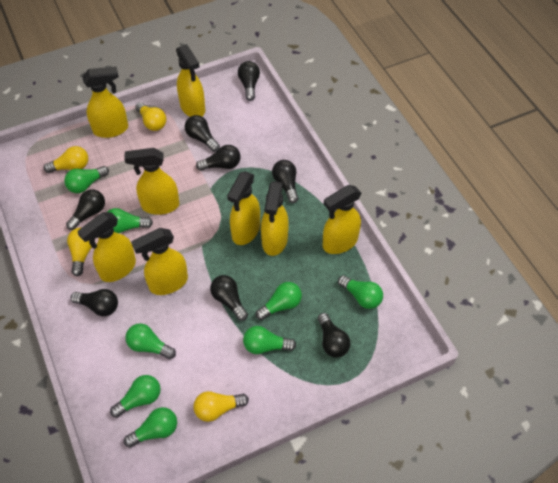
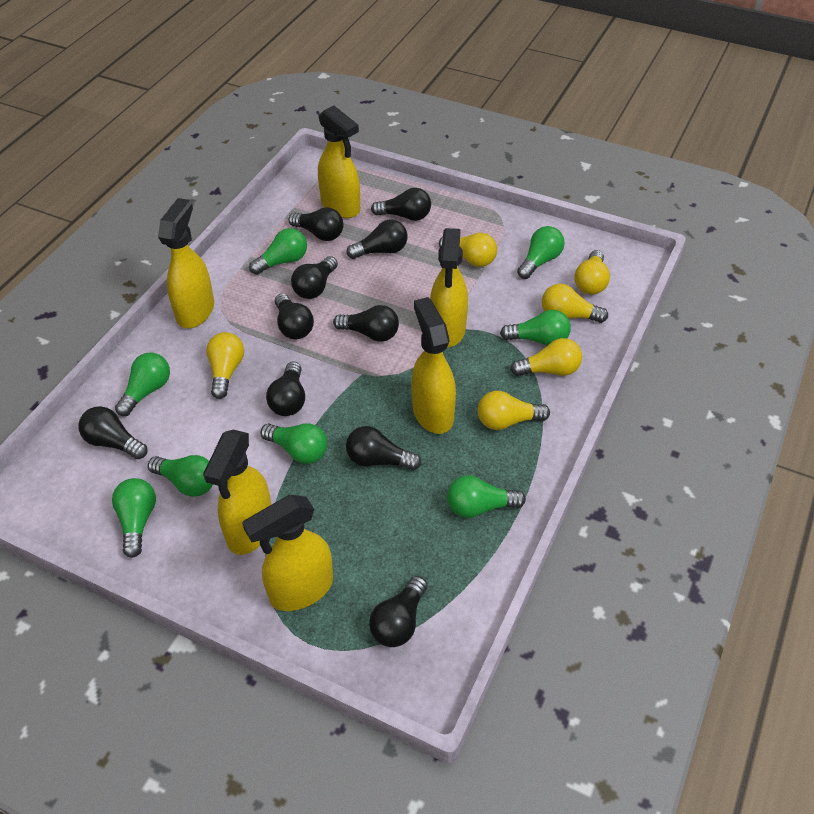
black light bulb: [66,189,105,230] [71,289,118,316] [185,115,220,152] [196,145,241,171] [210,275,248,321] [238,61,260,101] [272,160,299,203] [318,313,350,358] = 8 -> [79,406,147,459] [266,361,305,416] [275,293,314,339] [289,207,343,241] [291,256,338,299] [333,305,399,341] [346,219,407,259] [346,426,422,470] [369,576,427,647] [371,188,431,221] = 10
yellow light bulb: [44,146,88,173] [67,228,92,276] [135,102,166,131] [193,391,249,422] = 4 -> [206,332,244,399] [439,233,497,267] [477,391,550,430] [510,338,582,376] [542,284,608,323] [574,250,610,295] = 6
yellow spray bottle: [77,212,136,282] [82,67,128,138] [124,148,179,215] [131,228,188,295] [176,44,205,117] [227,171,260,245] [261,181,289,256] [323,185,361,254] = 8 -> [158,198,214,328] [203,430,271,555] [242,495,333,611] [318,105,360,218] [411,297,456,434] [430,228,468,347] = 6

